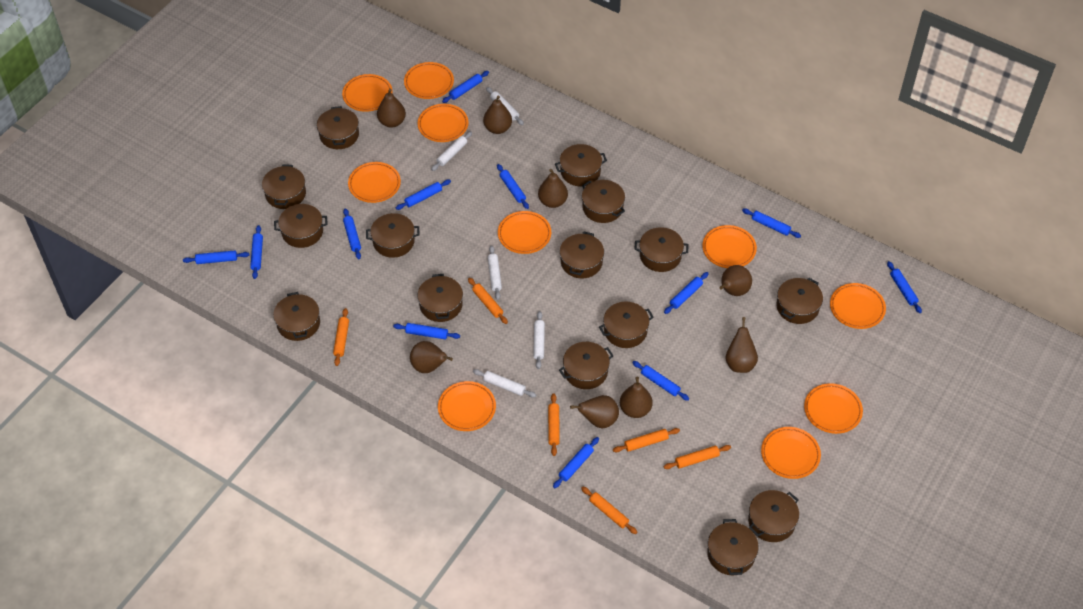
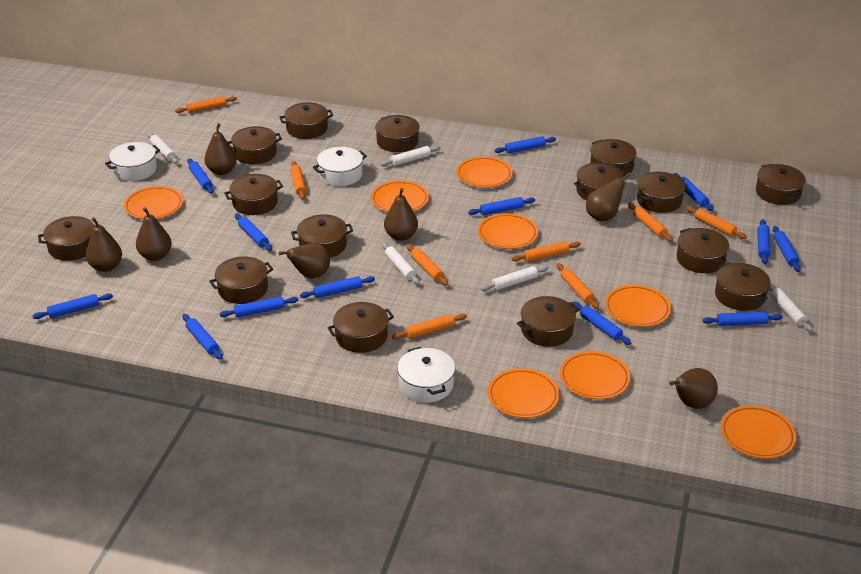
blue rolling pin: [183,250,249,264] [250,225,263,279] [343,209,361,259] [393,323,460,339] [396,180,451,210] [442,71,489,103] [497,164,529,209] [553,437,599,488] [632,361,689,401] [664,272,709,314] [742,208,801,238] [887,261,922,313] = 12 -> [33,293,113,319] [182,314,223,360] [187,159,214,194] [219,296,298,318] [235,214,272,251] [300,276,375,298] [468,197,535,216] [494,136,556,154] [573,302,631,345] [674,173,714,211] [703,312,783,326] [757,219,770,264] [773,226,801,272] = 13
brown pear: [377,89,406,128] [410,341,453,373] [483,95,512,134] [538,169,568,208] [570,395,619,428] [620,377,653,418] [720,265,752,296] [725,317,758,373] = 8 -> [86,217,122,272] [136,207,172,261] [204,123,237,175] [279,243,330,278] [384,188,418,241] [586,172,631,222] [669,368,718,409] = 7
orange plate: [342,74,393,112] [348,162,401,203] [404,62,454,99] [418,104,469,142] [438,381,496,431] [498,211,551,254] [702,225,757,268] [761,427,821,479] [804,383,863,434] [830,283,886,329] = 10 -> [124,186,183,219] [371,180,429,212] [456,156,513,188] [478,213,538,249] [488,368,559,418] [560,351,630,399] [605,285,671,327] [720,405,796,459] = 8
orange rolling pin: [333,308,349,366] [468,278,508,324] [548,394,560,456] [581,487,637,534] [613,428,680,452] [664,445,731,469] = 6 -> [175,96,237,113] [290,161,306,200] [392,314,467,340] [407,244,448,286] [511,241,581,262] [557,263,599,309] [628,203,673,242] [686,206,747,239] = 8
white pot: none = 0 -> [105,142,160,181] [313,147,367,186] [397,347,455,403] = 3

